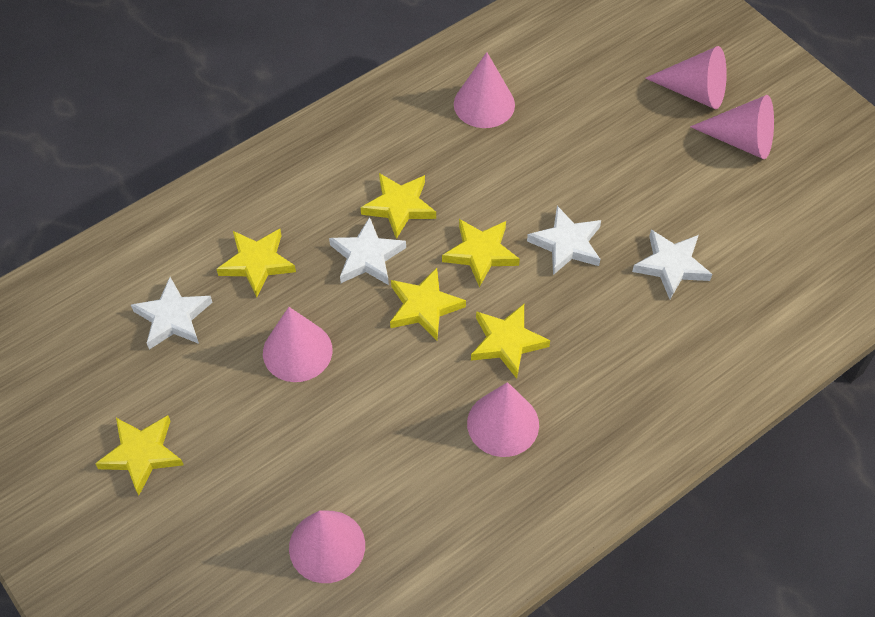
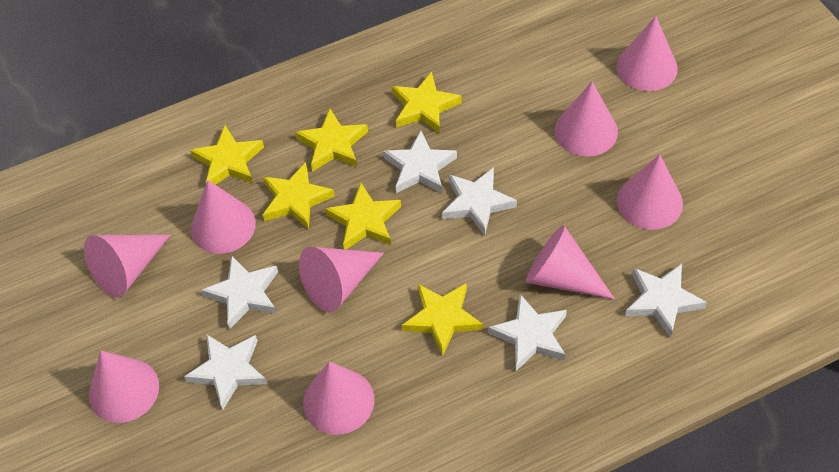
pink cone: [263,307,332,382] [289,510,365,583] [454,52,515,128] [467,382,539,457] [645,46,727,109] [690,95,774,159] = 6 -> [84,235,171,298] [89,351,159,423] [191,180,256,254] [299,247,384,312] [303,362,374,435] [526,225,615,299] [555,82,618,157] [616,16,678,91] [617,154,683,230] = 9
white star: [131,277,213,350] [329,217,406,285] [527,206,601,275] [632,230,712,299] = 4 -> [184,334,267,410] [201,256,278,329] [383,130,457,193] [442,167,517,235] [488,294,567,371] [625,264,707,338] = 6

